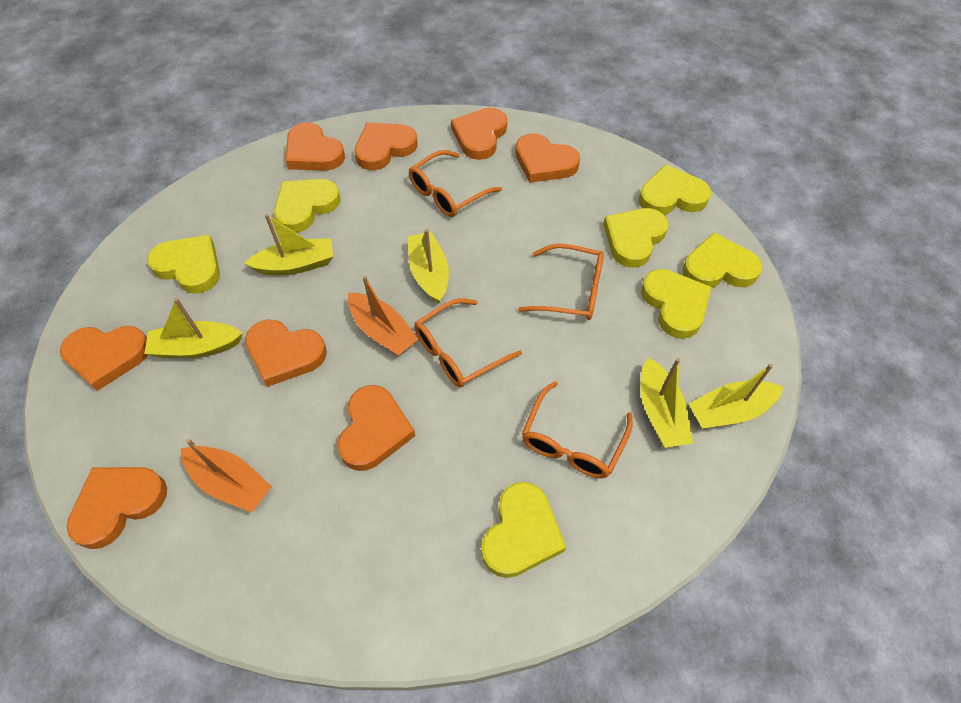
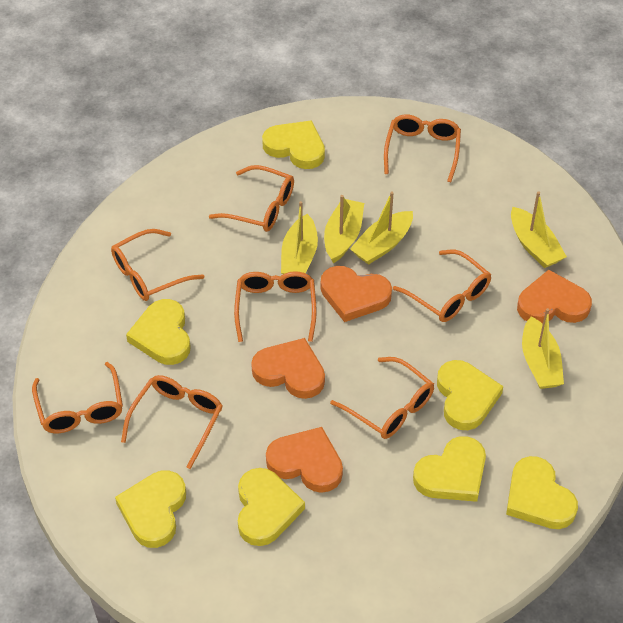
orange boat: [181,439,272,512] [348,276,419,356] = 2 -> none = 0
orange glasses: [409,150,502,217] [414,298,522,387] [518,243,604,320] [522,381,633,479] = 4 -> [32,362,123,433] [111,229,204,301] [121,375,223,469] [209,165,294,232] [234,271,317,342] [330,357,434,439] [384,114,461,182] [393,250,492,322] = 8
orange heart: [60,326,148,391] [67,467,167,549] [245,319,327,387] [285,122,345,171] [338,385,415,471] [355,122,417,170] [451,107,507,160] [515,133,580,183] = 8 -> [251,338,325,399] [266,427,343,493] [320,266,392,322] [517,270,592,324] = 4

